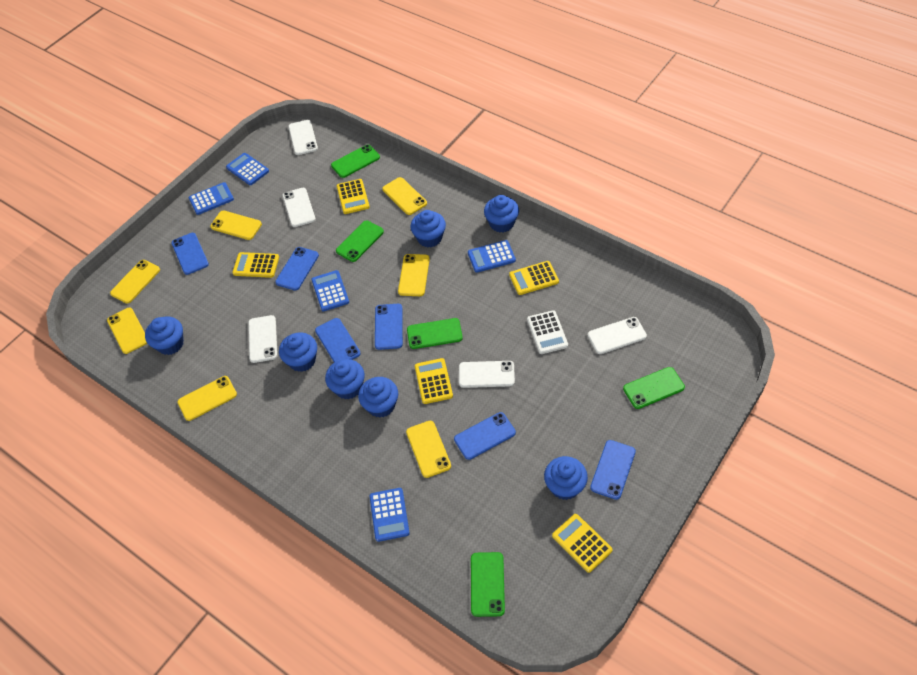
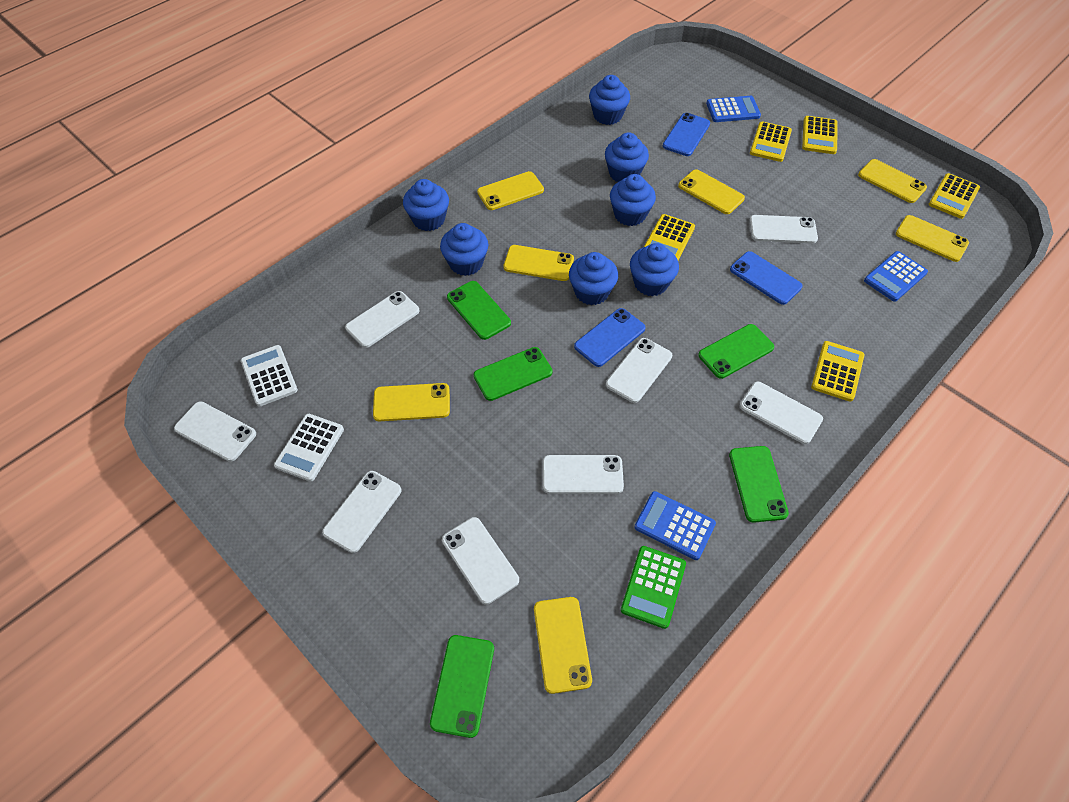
blue calculator: [189,182,234,215] [226,153,269,185] [312,270,349,311] [369,488,410,542] [468,240,516,273] = 5 -> [634,491,716,560] [706,96,761,122] [864,251,928,302] = 3
blue phone: [171,233,209,275] [275,247,319,291] [315,318,361,363] [375,304,403,350] [454,412,516,460] [590,440,636,500] = 6 -> [574,308,646,367] [663,113,710,156] [730,251,803,305] = 3
green calculator: none = 0 -> [621,546,686,629] = 1
white calculator: [527,310,568,354] = 1 -> [241,345,298,406] [274,414,344,482] = 2
white phone: [248,315,278,363] [282,188,316,227] [288,120,318,155] [459,361,515,388] [588,317,647,354] = 5 -> [174,401,256,462] [322,471,402,553] [345,291,419,348] [442,517,519,604] [543,455,624,494] [606,338,672,403] [740,382,823,444] [749,215,818,244] = 8

